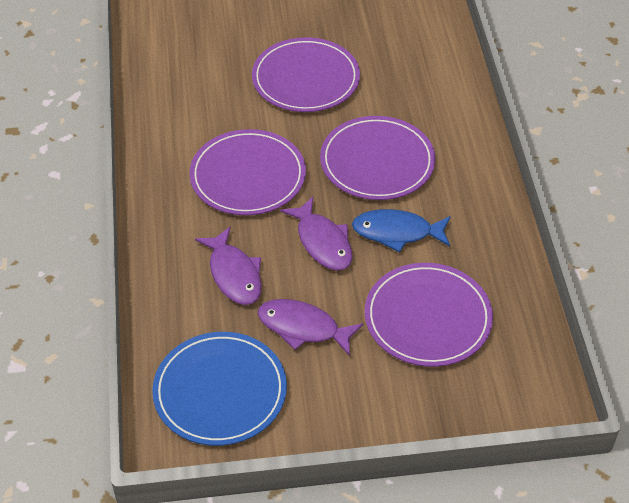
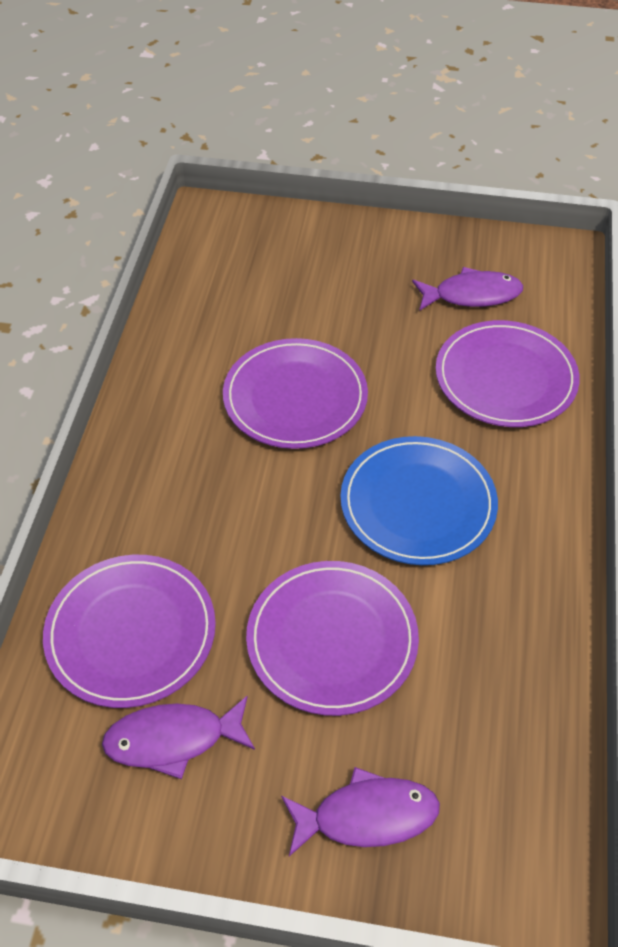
blue fish: [352,209,451,252] = 1 -> none = 0

